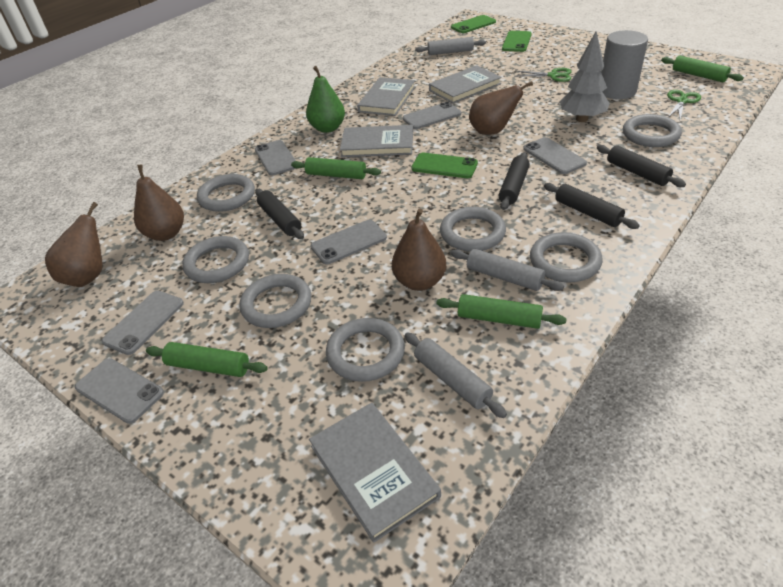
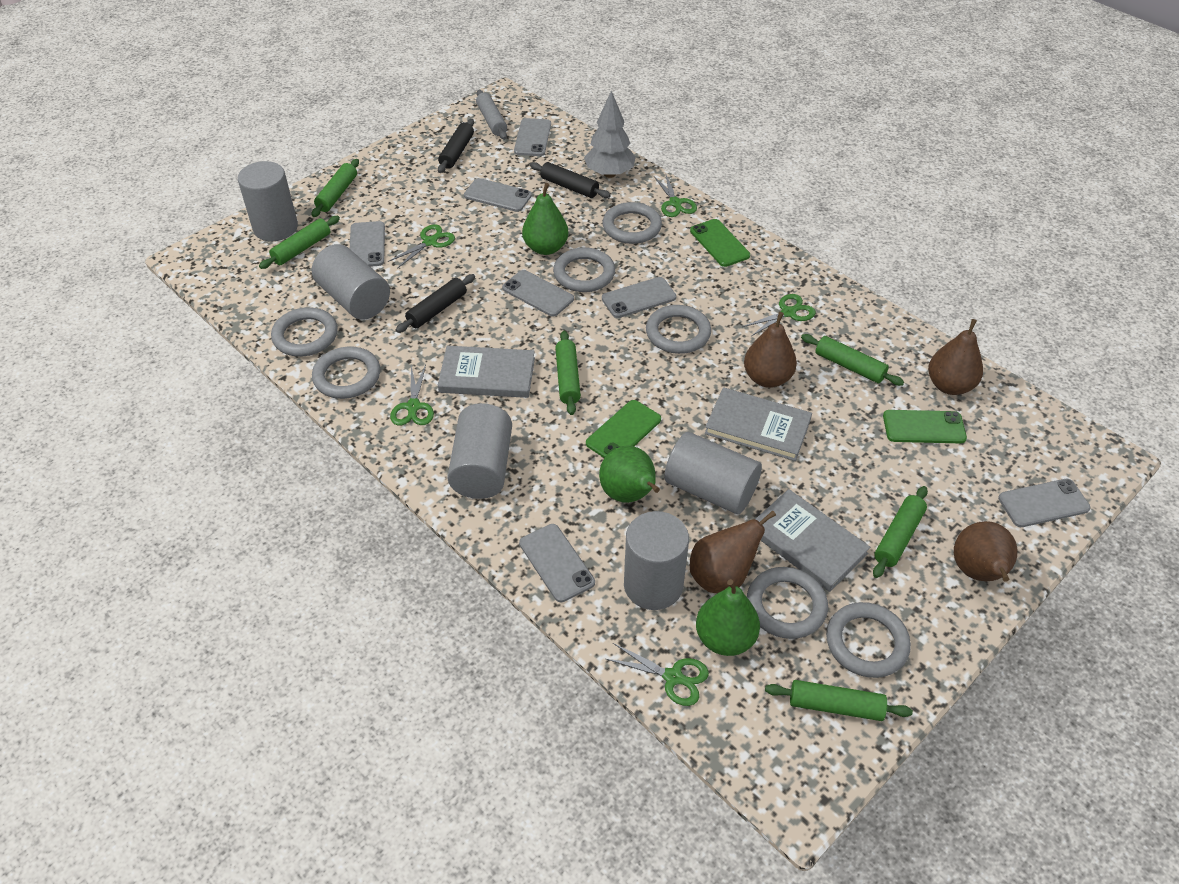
black rolling pin: [255,189,304,239] [498,152,530,210] [544,183,640,229] [597,145,686,187] = 4 -> [396,274,475,333] [438,119,474,173] [530,162,611,198] = 3
green pear: [306,66,345,133] = 1 -> [522,183,569,255] [599,445,660,503] [696,579,760,656] = 3
green rolling pin: [146,342,268,377] [291,157,381,179] [436,294,567,329] [661,55,744,82] = 4 -> [259,216,340,269] [312,159,359,217] [555,331,581,415] [765,680,913,721] [801,334,904,386] [873,486,928,578] = 6
green scissors: [516,68,572,82] [667,90,701,119] = 2 -> [388,224,455,269] [390,365,434,425] [606,643,709,706] [654,175,697,217] [742,294,816,336] = 5
grey book: [309,403,441,543] [340,125,413,157] [357,77,415,116] [429,65,502,104] = 4 -> [438,346,535,398] [705,387,812,461] [755,489,870,592] = 3
grey cylinder: [601,30,648,99] = 1 -> [238,161,298,241] [312,244,390,320] [447,403,512,499] [624,511,689,610] [664,432,762,514] = 5
grey phone: [75,358,164,424] [102,291,184,355] [255,140,296,176] [311,220,387,264] [403,102,461,129] [523,137,587,174] = 6 -> [350,221,385,267] [464,178,532,212] [502,270,574,317] [514,118,551,156] [519,524,595,602] [602,277,676,318] [998,479,1091,527] = 7
grey rolling pin: [405,333,507,418] [415,37,486,55] [451,249,564,291] = 3 -> [476,90,507,140] = 1

